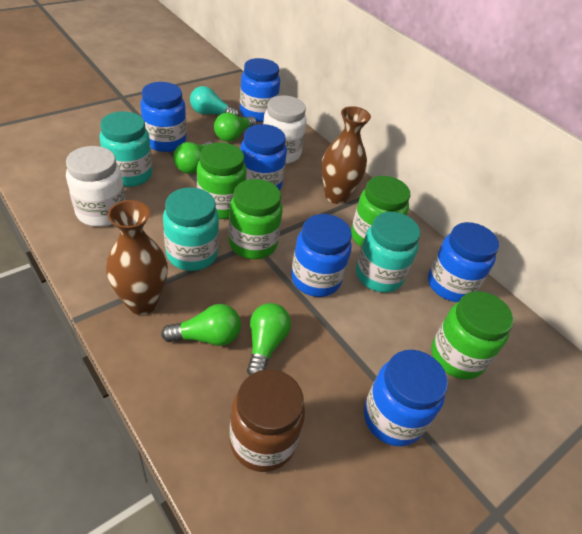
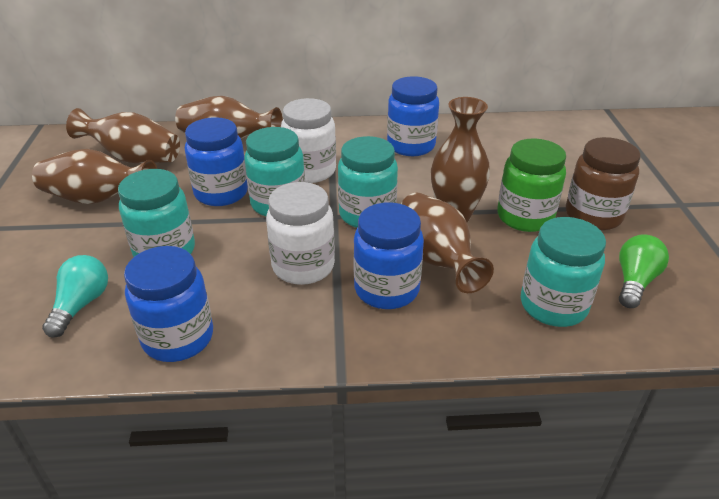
blue jar: [140,82,187,152] [240,58,280,122] [240,124,287,191] [291,214,352,297] [364,350,448,446] [428,222,499,302] = 6 -> [124,246,213,362] [185,117,248,206] [353,202,424,309] [387,76,439,156] = 4
brown vase: [106,200,168,315] [322,106,371,204] = 2 -> [32,149,157,204] [66,108,180,164] [175,96,283,139] [401,193,494,293] [431,97,490,222] = 5
green jar: [197,142,247,219] [228,179,283,259] [351,176,410,247] [431,291,513,379] = 4 -> [497,138,566,232] = 1
green light bulb: [161,304,241,346] [173,141,213,174] [214,112,257,142] [247,303,291,376] = 4 -> [619,234,669,308] = 1
turquoise jar: [99,111,153,187] [163,187,219,271] [356,212,420,293] = 3 -> [118,169,195,257] [244,127,305,216] [338,136,398,228] [521,217,606,327] = 4

